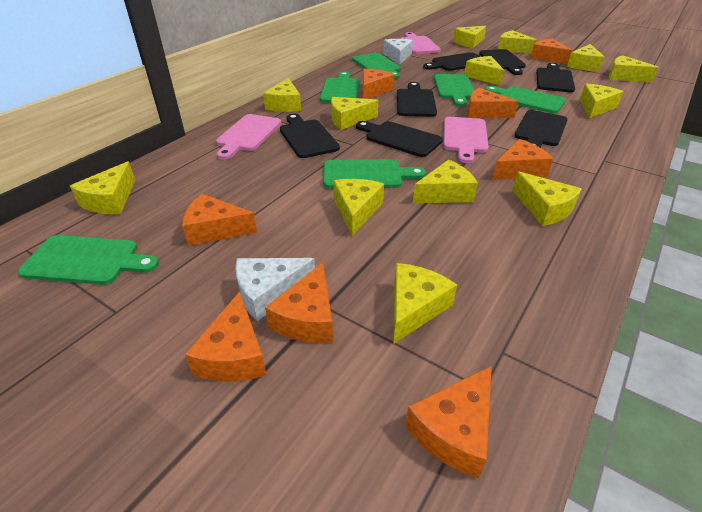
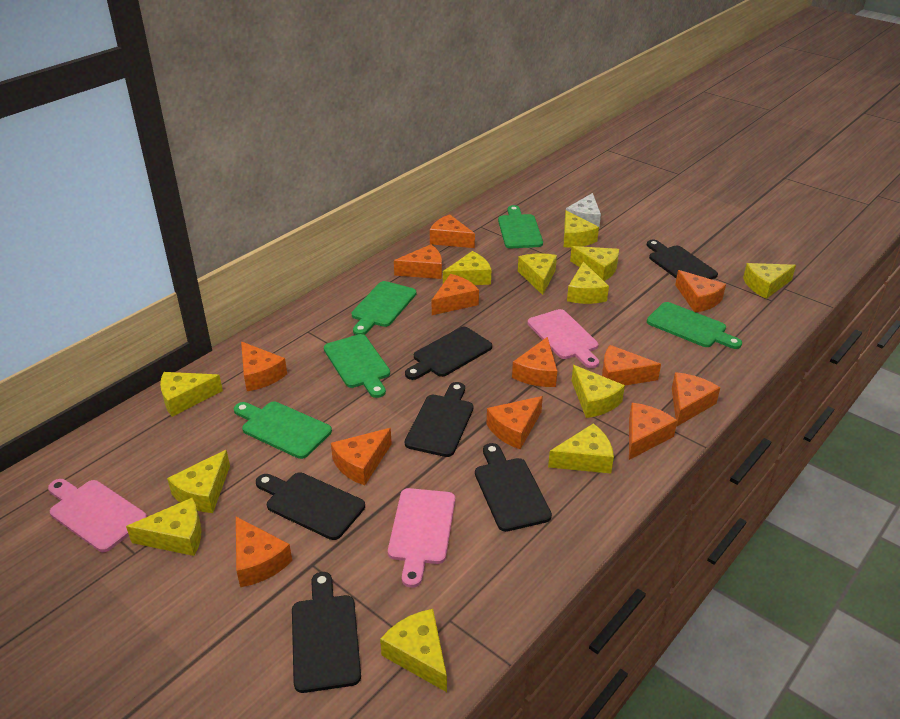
black cutting board: [280,114,340,158] [356,121,443,157] [397,82,437,117] [423,52,481,71] [479,49,526,75] [515,110,568,148] [536,63,575,92] = 7 -> [256,472,365,540] [292,572,361,693] [405,327,492,380] [405,382,473,457] [475,443,552,532] [647,239,718,280] = 6
green cutting board: [18,235,159,285] [320,71,360,103] [323,159,426,189] [352,53,401,79] [434,74,474,106] [485,86,566,113] = 6 -> [234,402,332,459] [324,334,390,398] [352,281,416,335] [498,205,543,248] [647,302,742,349] = 5
orange cheese: [182,194,257,246] [185,292,266,382] [265,262,333,343] [363,69,395,99] [405,366,492,478] [467,88,519,118] [492,139,553,180] [531,39,572,64] = 8 -> [236,517,292,587] [241,342,287,391] [331,428,392,485] [394,244,442,279] [430,214,475,248] [432,274,479,315] [487,396,543,449] [512,337,557,387] [602,345,661,385] [629,403,677,460] [672,372,720,426] [675,270,726,312] = 12
white cheese: [235,258,315,321] [383,39,413,65] = 2 -> [566,193,601,227] = 1
yellow cheese: [70,161,135,214] [263,78,301,112] [331,97,378,130] [333,179,384,236] [393,263,457,344] [413,160,478,203] [453,26,486,48] [464,56,504,85] [498,30,537,54] [512,171,581,226] [567,44,605,71] [580,83,624,118] [609,55,659,82] = 13 -> [126,498,201,556] [160,372,223,417] [167,450,230,513] [380,609,447,692] [443,251,491,285] [518,253,557,295] [548,423,614,474] [564,210,599,247] [567,261,609,304] [570,246,619,281] [571,365,625,418] [743,263,796,299] = 12

